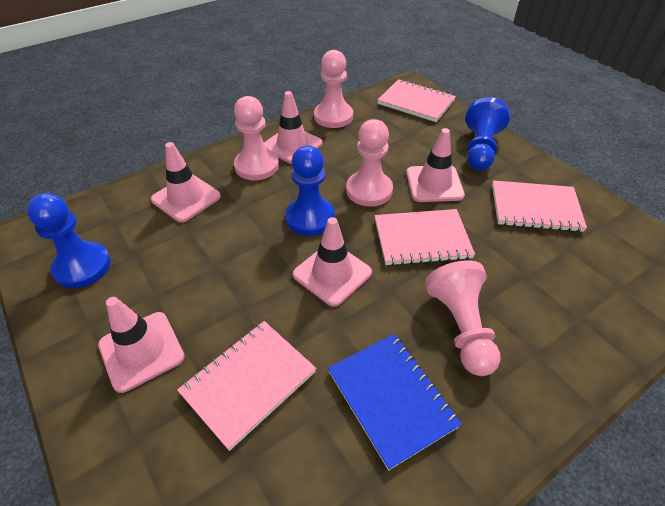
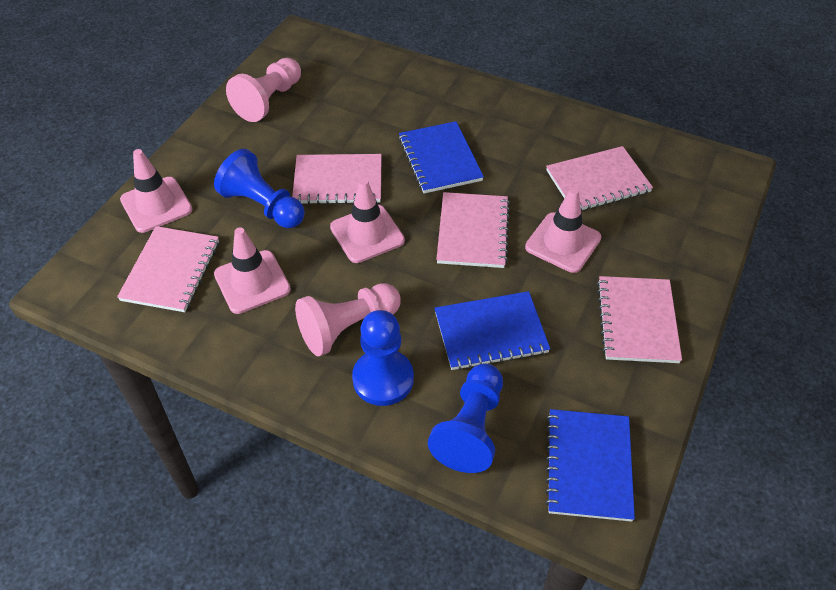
blue notebook: [328,334,462,470] = 1 -> [399,121,484,194] [435,291,550,370] [545,409,635,522] = 3
pink notebook: [177,321,316,451] [375,209,475,266] [378,79,456,122] [492,180,587,232] = 4 -> [117,226,219,312] [292,154,382,204] [436,192,510,268] [546,146,653,211] [597,276,682,363] = 5
pink pawn: [234,96,279,180] [314,50,353,128] [346,119,393,207] [425,260,501,376] = 4 -> [226,58,301,122] [295,283,401,356] = 2
pink traffic cone: [98,297,185,393] [151,142,221,222] [264,91,323,164] [293,217,372,307] [406,128,465,202] = 5 -> [120,149,192,233] [214,227,291,314] [330,179,405,263] [525,187,601,273] = 4

